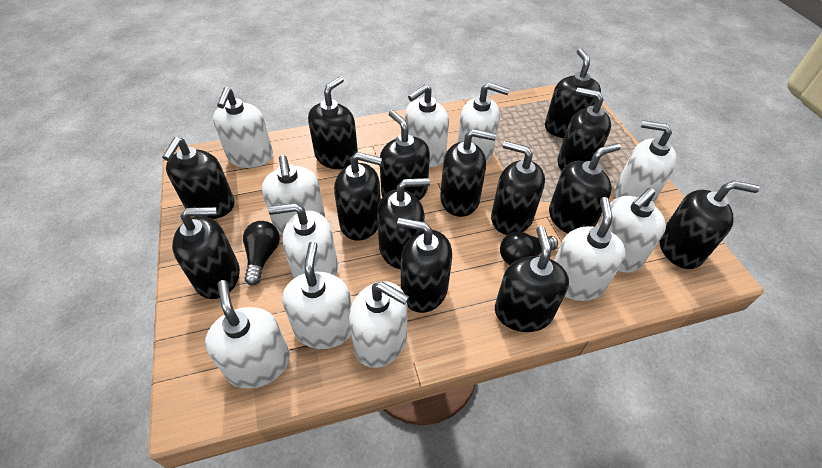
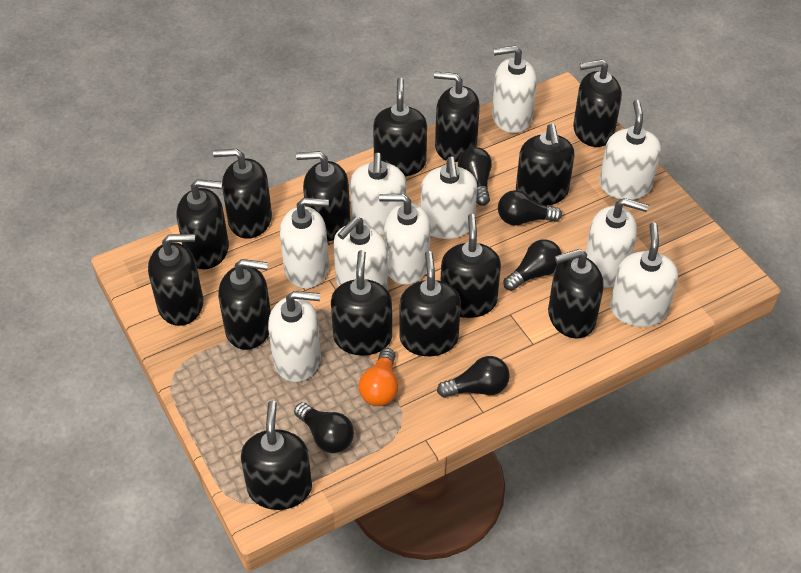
black light bulb: [243,221,280,286] [500,231,558,265] = 2 -> [294,402,354,453] [437,356,510,398] [458,147,492,206] [498,190,562,226] [503,239,562,291] = 5
orange light bulb: none = 0 -> [359,348,398,406] = 1
white soap dispenser: [205,280,290,389] [213,87,273,168] [262,155,325,235] [268,203,338,279] [282,241,352,349] [349,281,409,368] [405,84,449,167] [457,82,510,163] [554,197,626,301] [598,188,666,273] [615,120,677,202] = 11 -> [268,291,321,382] [280,198,329,288] [333,217,388,289] [350,153,406,235] [379,194,431,285] [421,157,477,239] [492,45,537,133] [586,198,649,288] [599,100,661,200] [610,222,678,327] = 10

